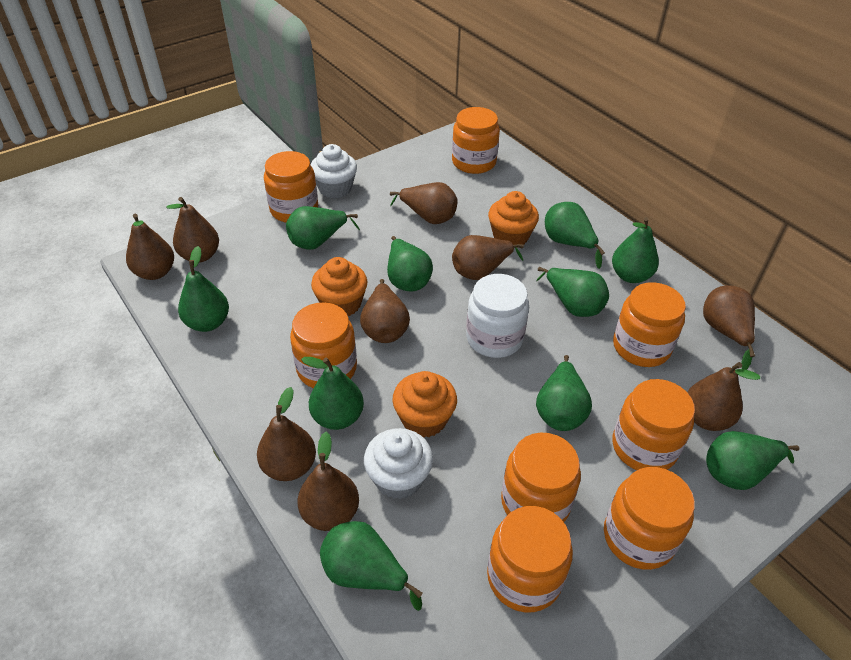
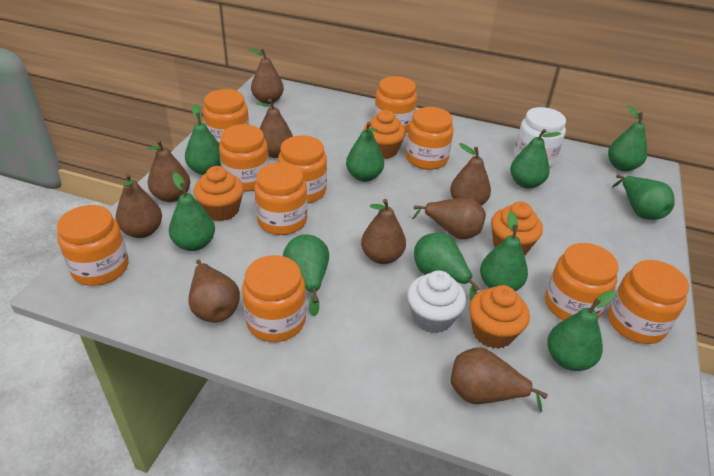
orange cupcake: [311,257,368,316] [392,371,457,438] [488,191,539,248] = 3 -> [194,166,244,221] [363,110,406,159] [469,285,530,349] [491,201,543,255] = 4
orange jar: [264,151,318,223] [290,302,357,388] [452,107,500,174] [487,506,573,613] [501,432,581,522] [604,467,695,570] [612,379,695,470] [613,282,686,367] = 8 -> [57,205,129,286] [203,89,249,144] [219,124,269,192] [242,255,306,342] [254,162,307,235] [278,135,327,204] [374,76,417,133] [406,107,454,170] [545,243,619,320] [608,260,689,344] = 10
white cupcake: [311,144,357,199] [364,428,433,499] = 2 -> [407,270,466,333] = 1

